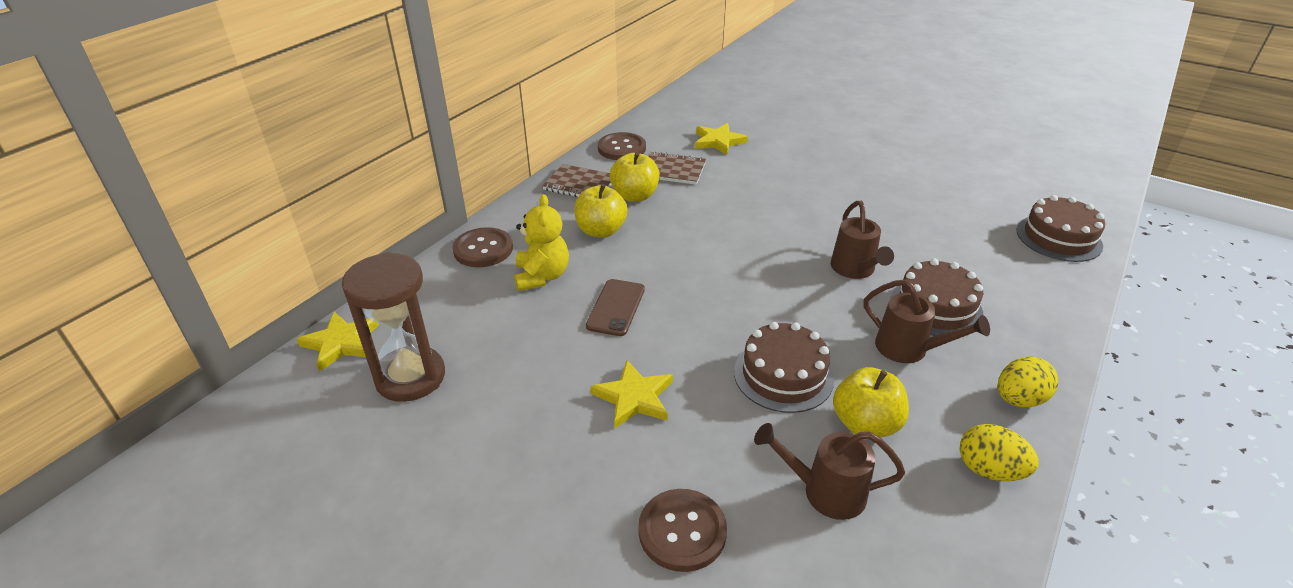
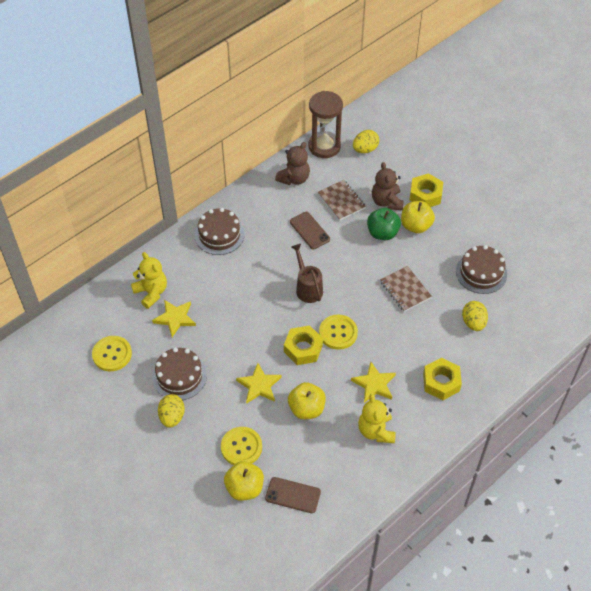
brown button: [452,227,513,267] [598,132,646,160] [639,489,727,572] = 3 -> none = 0
brown phone: [586,279,645,336] = 1 -> [265,477,321,513] [290,212,330,249] = 2
brown teddy bear: none = 0 -> [275,142,310,185] [372,162,404,210] = 2
brown watering can: [754,423,905,520] [831,201,894,279] [863,279,990,363] = 3 -> [291,244,323,303] = 1
green apple: none = 0 -> [367,208,401,240] = 1
yellow button: none = 0 -> [92,336,132,371] [221,427,262,465] [319,315,358,350] = 3
yellow egg: [960,424,1039,481] [997,356,1058,407] = 2 -> [158,394,185,428] [353,130,379,153] [462,301,488,331] = 3
yellow nut: none = 0 -> [284,326,323,365] [410,173,443,207] [423,358,462,400] = 3
yellow teddy bear: [514,194,569,291] = 1 -> [131,252,167,309] [358,394,396,443] = 2

